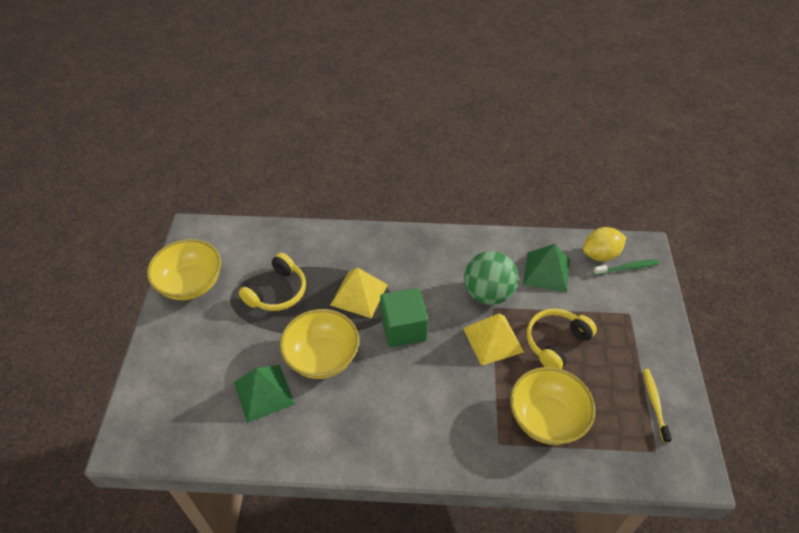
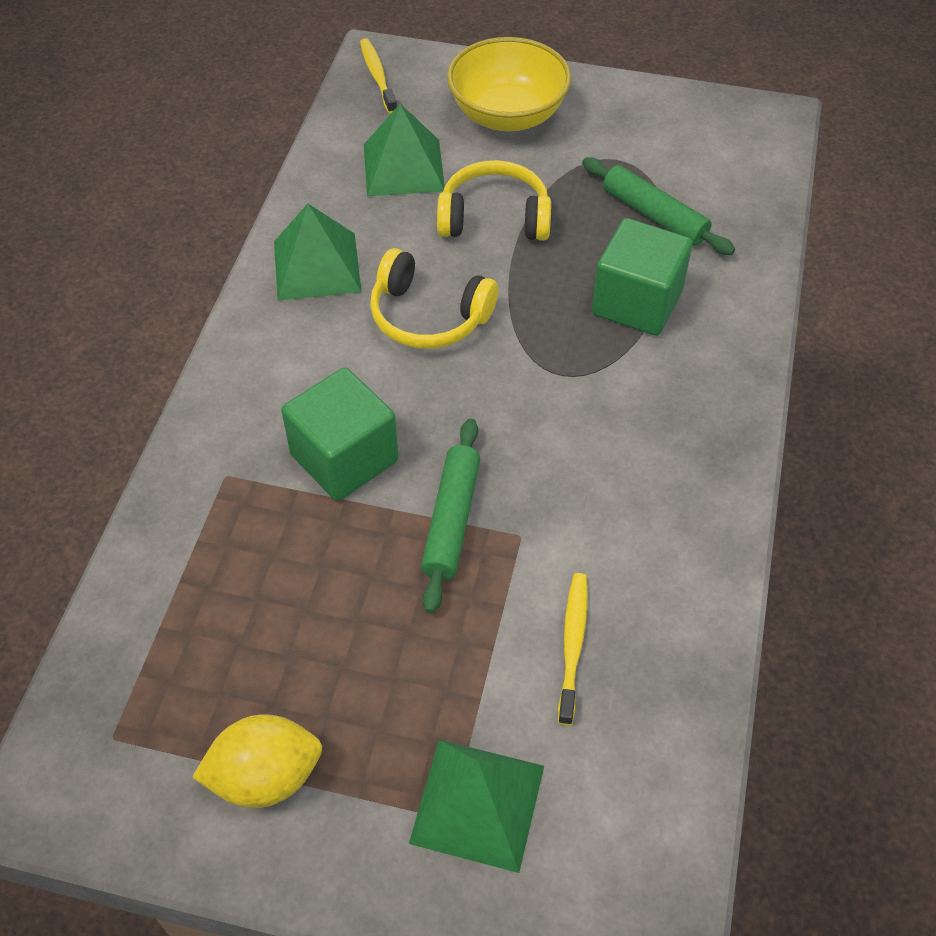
green ball: [464,251,519,305] = 1 -> none = 0
green cube: [380,288,428,347] = 1 -> [281,367,399,501] [592,218,693,336] = 2
green pyramid: [234,365,295,423] [523,244,570,293] = 2 -> [274,204,362,301] [364,104,445,196] [409,740,544,873] = 3
green rolling pin: none = 0 -> [421,419,480,614] [582,157,735,255] = 2
green toothbrush: [593,259,660,275] = 1 -> none = 0
yellow bowl: [147,239,221,300] [280,309,359,379] [510,367,595,445] = 3 -> [447,37,571,131] = 1
yellow pyramid: [331,267,388,318] [463,313,524,366] = 2 -> none = 0
yellow toothbrush: [643,369,672,443] = 1 -> [360,38,397,114] [558,573,588,725] = 2

